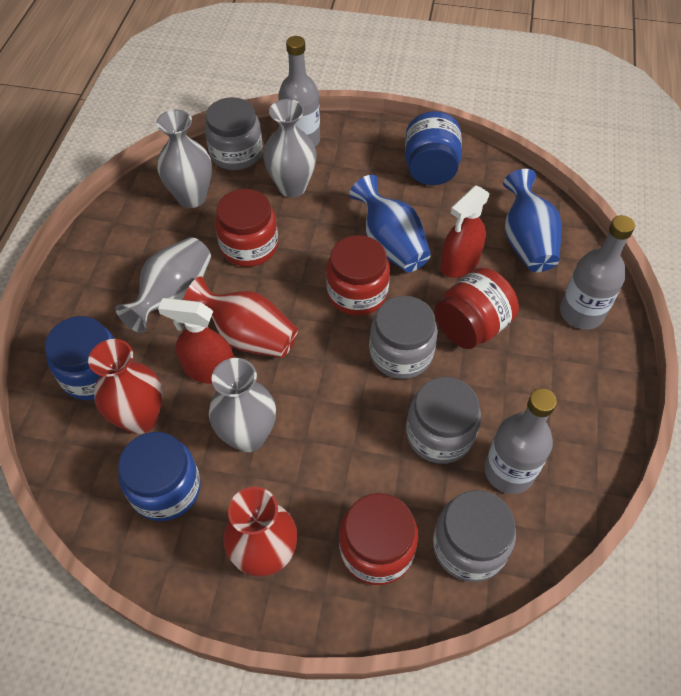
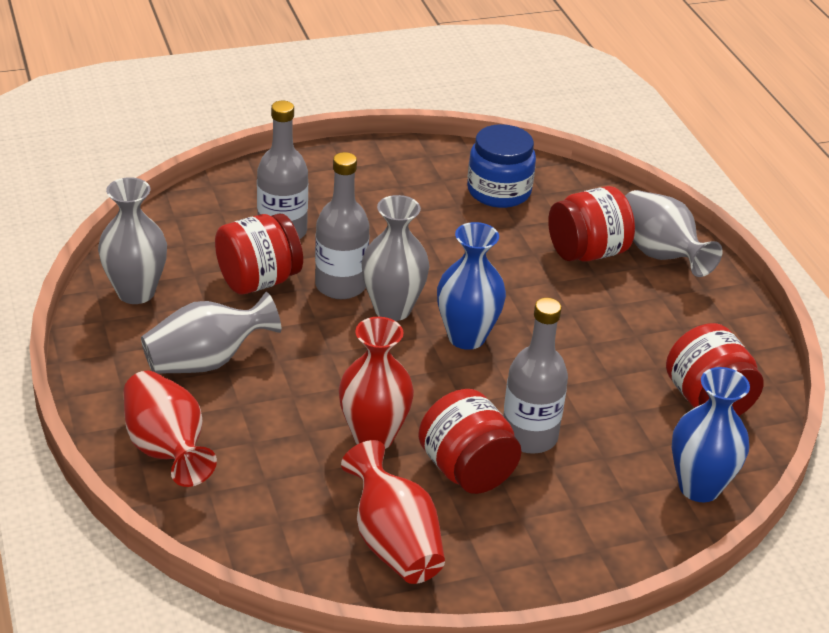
blue jar: [45,316,114,400] [118,432,201,521] [405,111,462,185] = 3 -> [467,124,536,208] = 1
grey jar: [205,97,263,170] [369,296,438,379] [406,377,481,464] [433,490,516,582] = 4 -> none = 0
red spray bottle: [158,298,234,384] [440,186,490,278] = 2 -> none = 0

